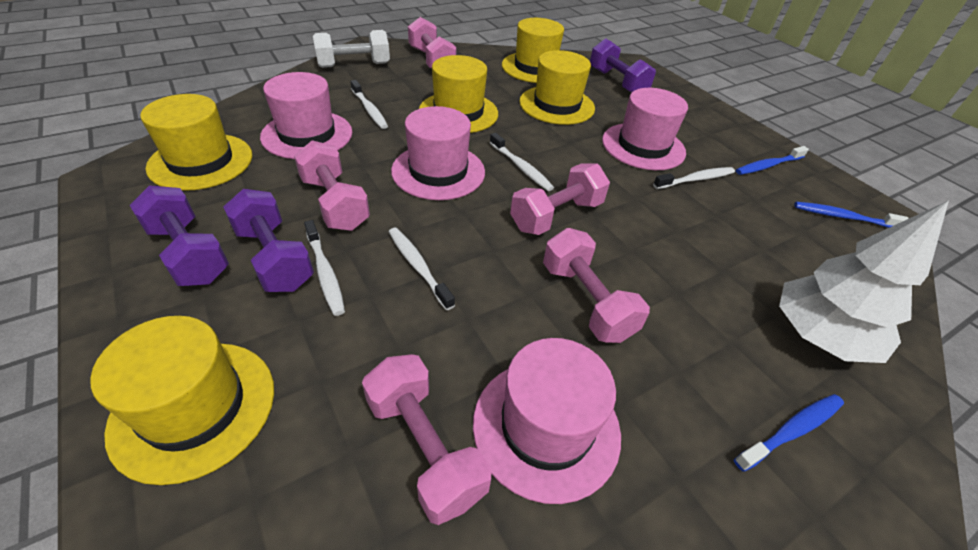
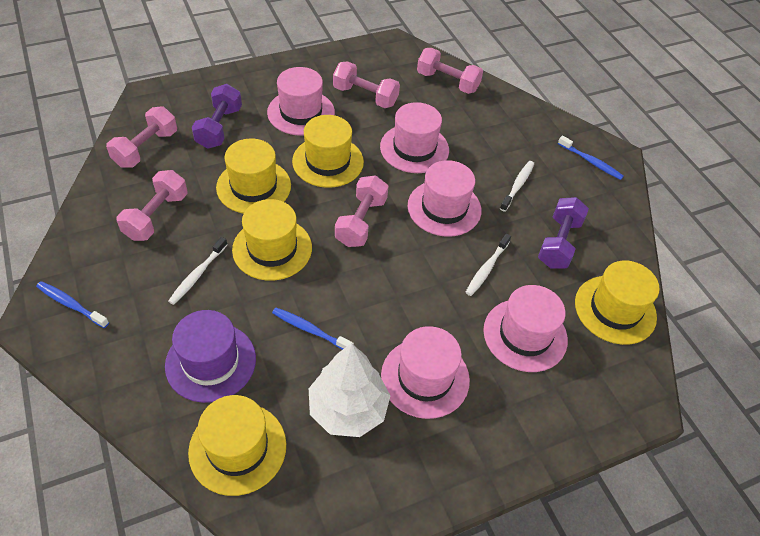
pink hat: [260,72,352,159] [391,106,485,200] [473,338,621,504] [602,88,688,170] = 4 -> [267,67,335,135] [380,102,449,173] [381,326,470,419] [408,160,481,237] [483,285,568,372] = 5
purple dumbbell: [130,185,229,286] [223,189,314,292] [590,39,656,93] = 3 -> [192,84,242,149] [538,197,589,269] = 2
purple hat: none = 0 -> [165,310,256,403] = 1
white dumbbell: [313,30,390,68] = 1 -> none = 0
white toothbrush: [304,220,345,316] [350,80,388,129] [389,228,455,310] [490,133,554,191] [653,167,735,189] = 5 -> [168,237,227,305] [465,234,511,296] [500,161,534,212] = 3

